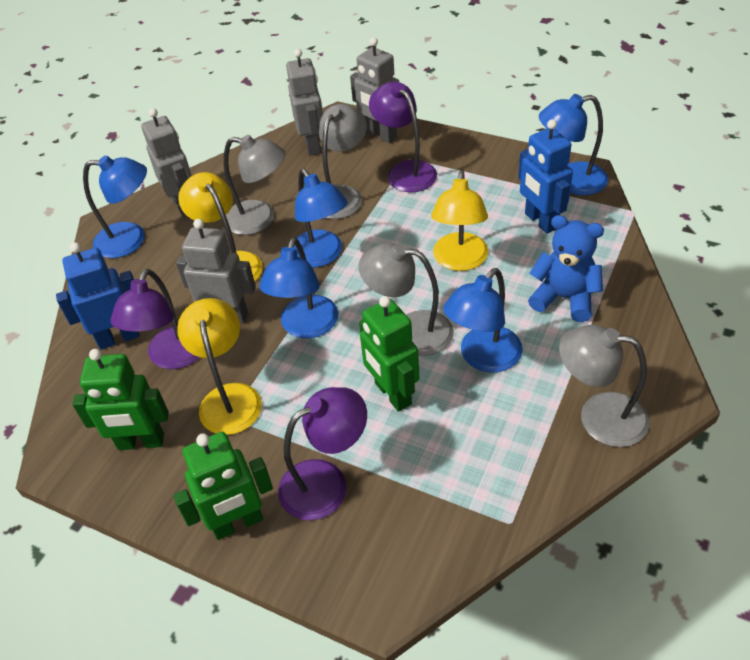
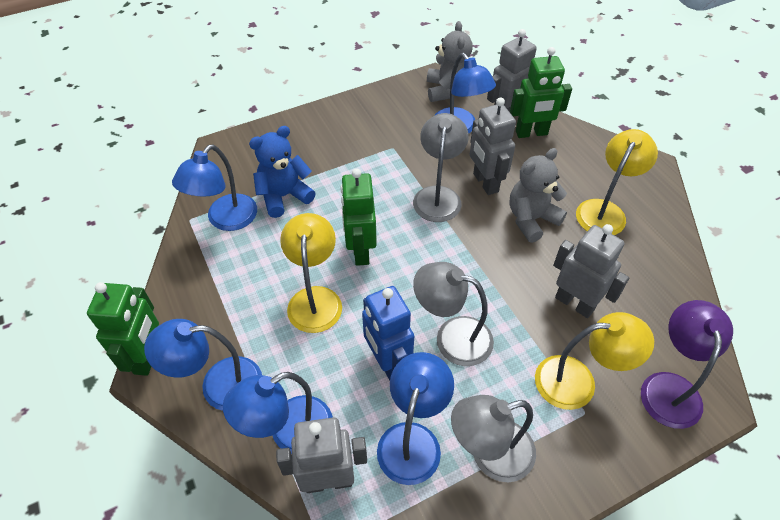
blue robot: [56,242,140,350] [518,119,573,234] = 2 -> [362,286,414,380] = 1
grey lamp: [224,135,286,235] [319,104,367,219] [359,243,454,356] [559,325,650,447] = 4 -> [413,113,469,222] [413,262,494,366] [451,395,536,482] = 3
grey teddy bear: none = 0 -> [427,21,473,102] [509,148,567,243] = 2
purple lamp: [110,269,200,369] [278,387,367,520] [369,82,437,192] = 3 -> [641,300,733,429] = 1

